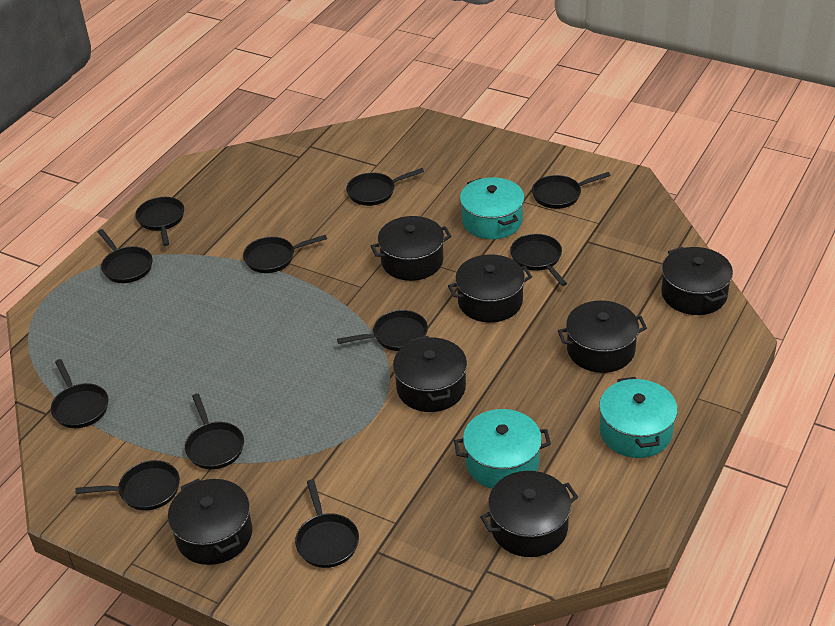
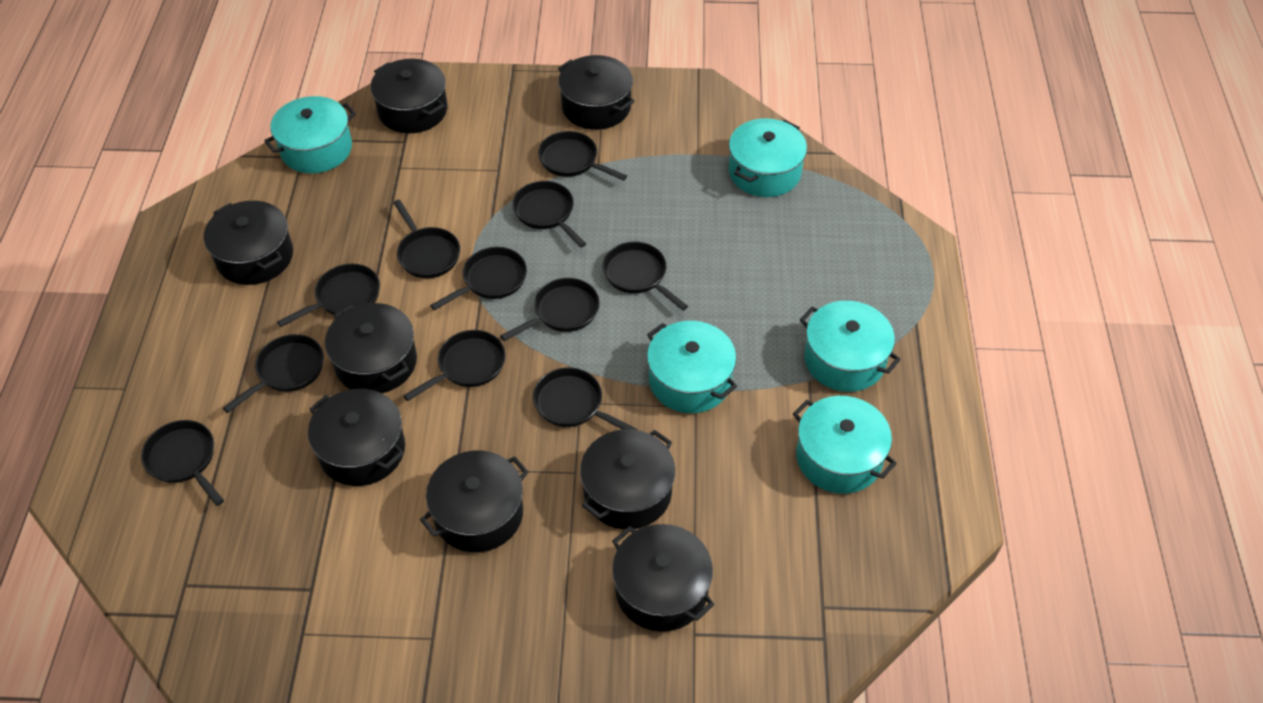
black pot: [168,479,252,565] [371,216,452,281] [393,336,467,412] [448,254,532,323] [480,471,578,557] [558,300,647,373] [661,247,733,315] = 7 -> [204,201,293,285] [308,389,405,486] [325,303,417,393] [370,59,447,133] [420,451,529,552] [558,55,635,130] [580,429,675,530] [612,524,714,632] = 8
turquoise pot: [454,409,551,489] [460,177,524,239] [599,377,678,458] = 3 -> [264,96,356,173] [647,321,737,413] [729,118,807,197] [793,396,897,494] [800,301,901,392] = 5

